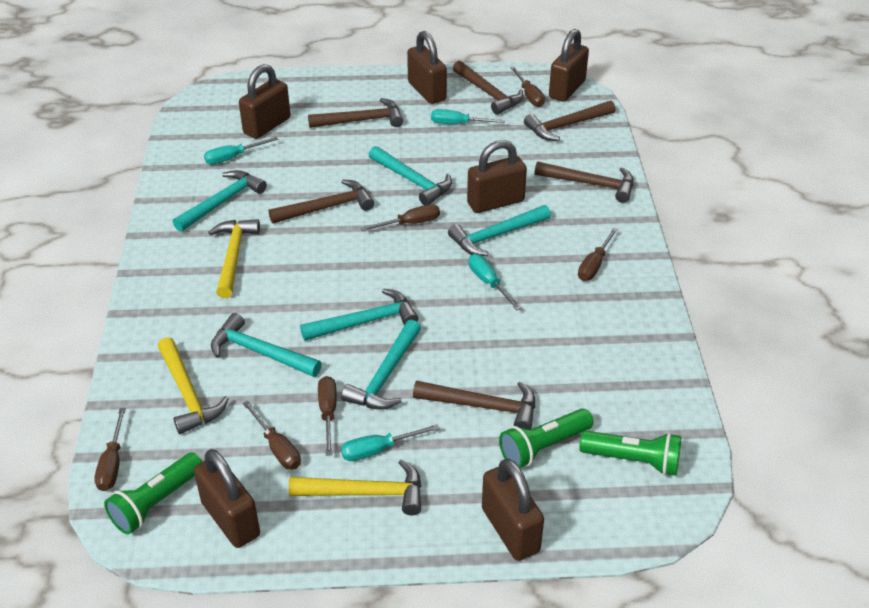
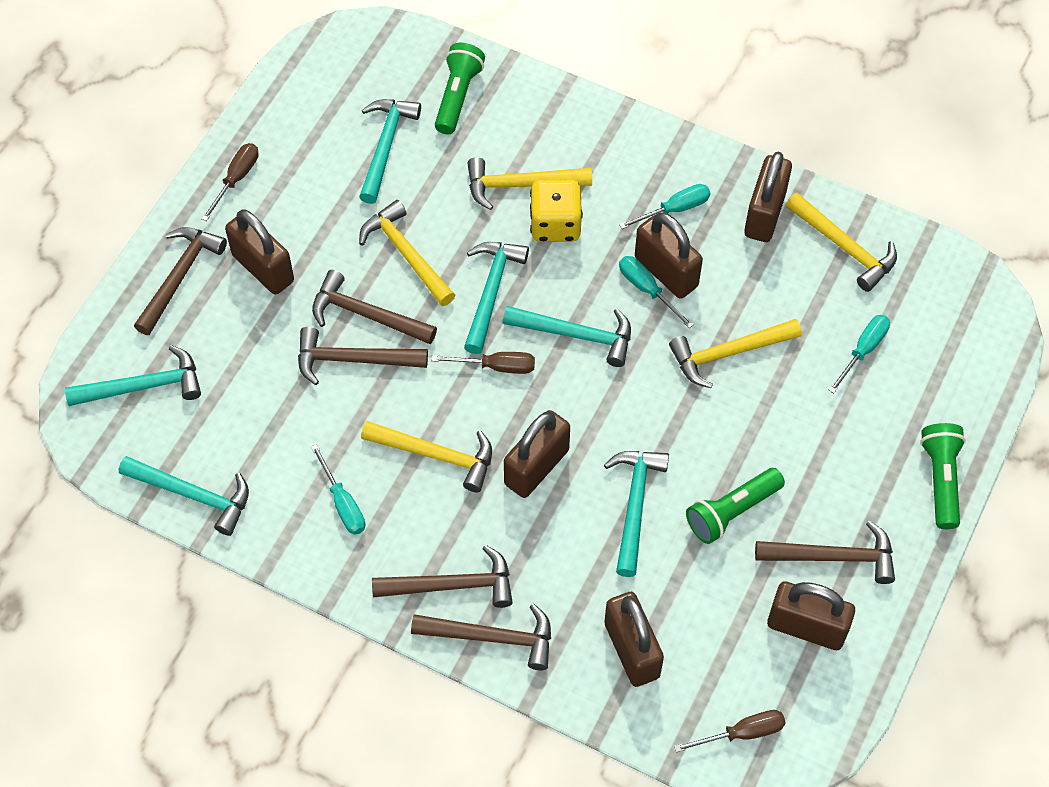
brown screwdriver: [94,408,126,491] [243,401,301,470] [318,376,337,456] [360,204,440,231] [510,66,545,107] [578,227,618,281] = 6 -> [201,143,258,221] [431,352,535,374] [674,710,786,752] = 3
yellow dice: none = 0 -> [530,180,583,242] = 1
yellow hammer: [158,337,229,434] [208,219,260,298] [288,459,421,515] = 3 -> [359,200,455,306] [361,421,492,493] [467,157,592,210] [669,319,802,388] [786,193,897,292] = 5

